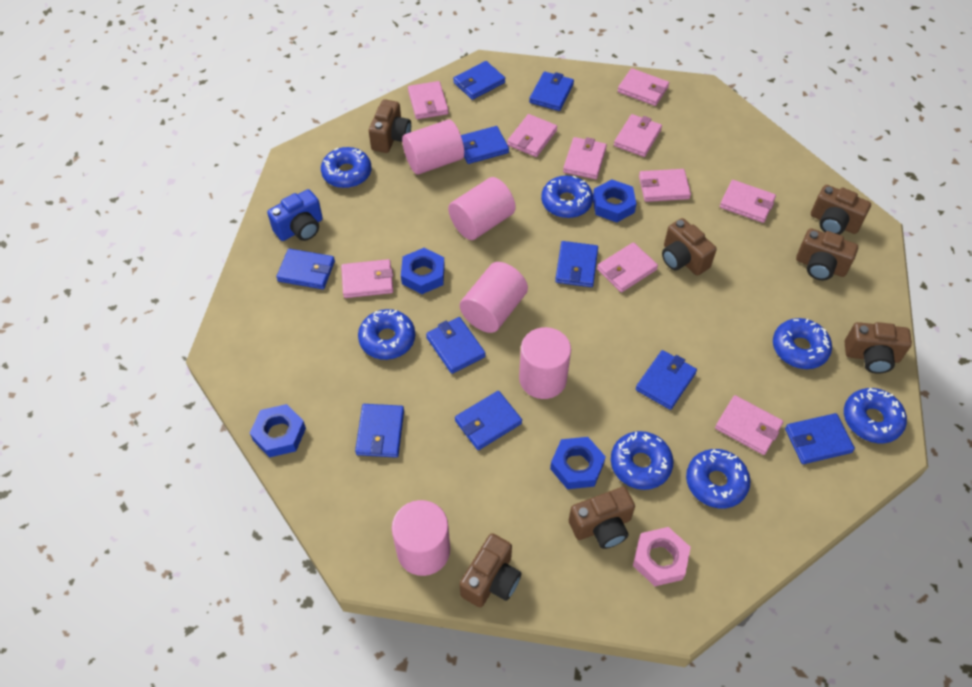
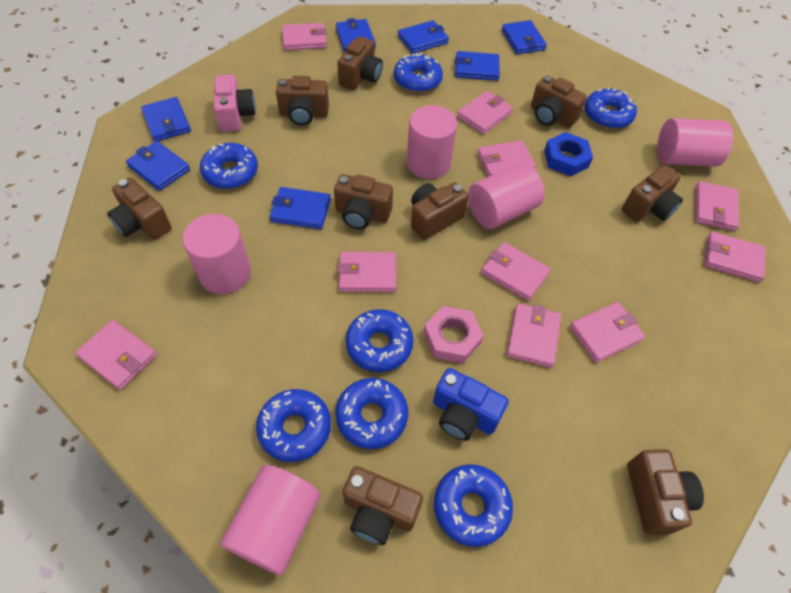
blue nut: [250,404,306,458] [401,248,445,294] [550,437,606,489] [593,179,636,222] = 4 -> [544,132,593,176] = 1
blue wallet: [276,249,335,289] [355,404,404,458] [426,317,486,374] [453,61,505,100] [455,391,522,450] [461,126,509,164] [529,72,574,111] [555,241,598,287] [636,350,697,410] [785,413,855,464] = 10 -> [126,141,190,191] [141,97,191,141] [269,187,331,229] [336,18,376,52] [398,20,449,54] [455,51,500,81] [502,20,547,54] = 7
brown camera: [369,99,411,153] [460,533,522,607] [569,487,635,549] [662,218,717,276] [796,228,858,280] [811,185,871,235] [845,322,912,374] = 7 -> [107,177,172,240] [276,76,329,125] [334,174,393,229] [337,36,383,90] [343,466,423,545] [411,182,469,240] [531,76,587,128] [622,165,683,222] [627,449,704,535] = 9
pink camera: none = 0 -> [214,75,256,132] = 1

